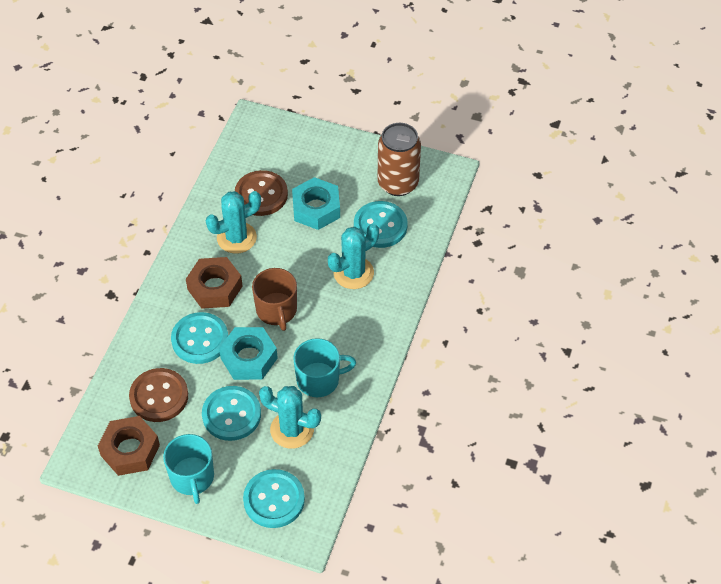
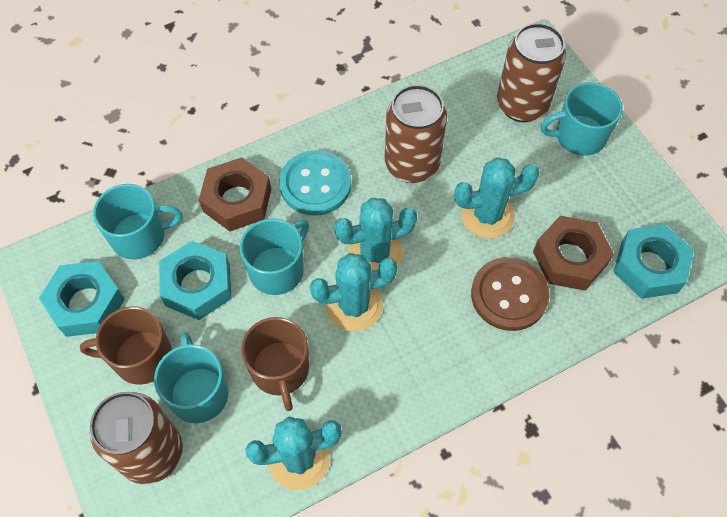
brown button: [129,368,188,422] [235,170,288,216] = 2 -> [471,257,549,331] = 1
brown can: [377,123,421,196] = 1 -> [90,392,183,484] [385,85,447,183] [497,23,566,122] = 3
brown mug: [252,268,297,331] = 1 -> [80,306,172,385] [241,317,309,411] = 2
turquoise button: [171,312,228,364] [202,386,261,441] [243,469,305,528] [354,201,408,248] = 4 -> [279,150,351,216] = 1
turquoise cactus: [206,191,261,254] [259,386,321,449] [328,224,379,289] = 3 -> [245,416,342,490] [310,253,398,332] [334,198,417,271] [454,157,540,238] = 4
turquoise mug: [163,434,214,504] [293,338,356,397] = 2 -> [93,184,182,260] [154,332,229,423] [240,218,309,295] [541,82,623,156] = 4
turquoise nut: [219,327,278,380] [292,177,340,230] = 2 -> [39,261,125,337] [159,241,232,320] [614,224,694,299] = 3

